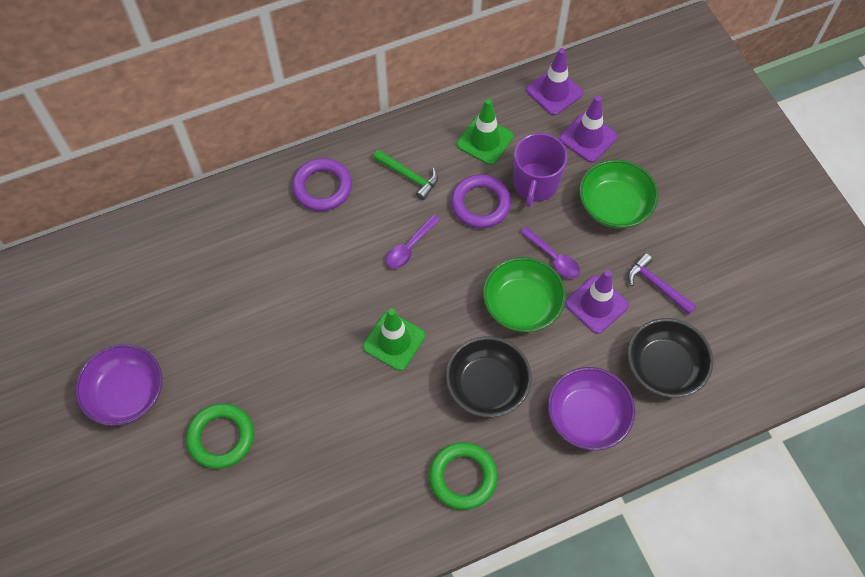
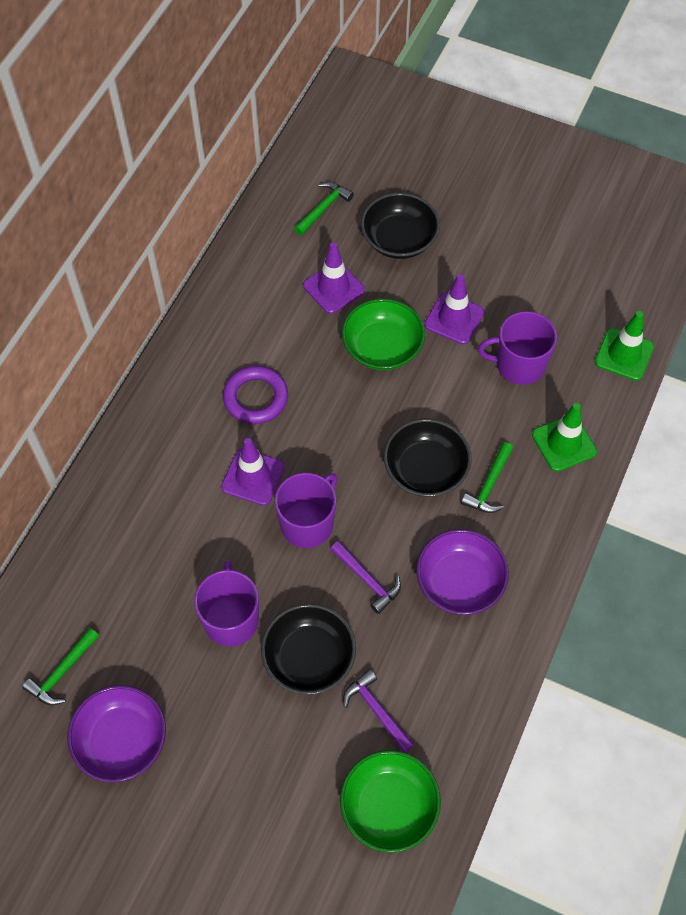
black bowl: [446,336,532,417] [627,318,713,398] = 2 -> [261,603,356,695] [361,193,440,259] [384,419,472,497] = 3
green hammer: [373,150,438,200] = 1 -> [22,628,99,705] [294,182,354,235] [461,442,513,513] = 3
green ring: [186,403,254,469] [429,442,498,510] = 2 -> none = 0
purple hammer: [628,253,696,314] = 1 -> [330,541,401,614] [343,669,415,753] = 2
purple mug: [513,133,568,208] = 1 -> [194,560,259,647] [275,472,337,548] [478,311,557,385] = 3
purple ring: [292,158,352,211] [451,174,511,228] = 2 -> [223,366,288,424] = 1
purple spoon: [386,215,440,269] [520,226,580,279] = 2 -> none = 0

